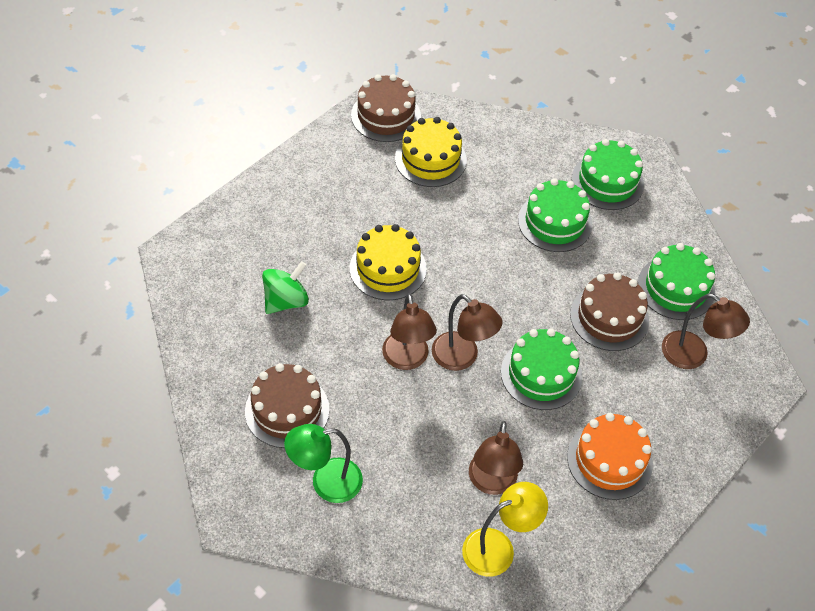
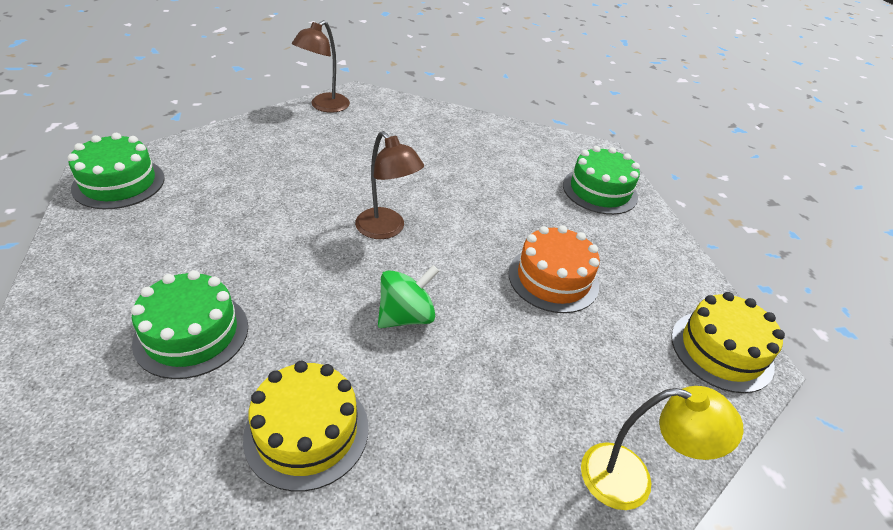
brown cake: [245,363,330,448] [351,74,421,142] [570,272,649,351] = 3 -> none = 0
brown lamp: [382,293,437,370] [432,294,502,371] [469,421,523,495] [662,294,750,369] = 4 -> [292,20,350,113] [355,131,424,239] = 2
green cake: [501,328,583,410] [518,178,593,252] [572,139,644,210] [638,243,715,320] = 4 -> [68,133,165,209] [131,270,248,379] [563,146,640,215] = 3
green lamp: [284,424,363,503] = 1 -> none = 0

